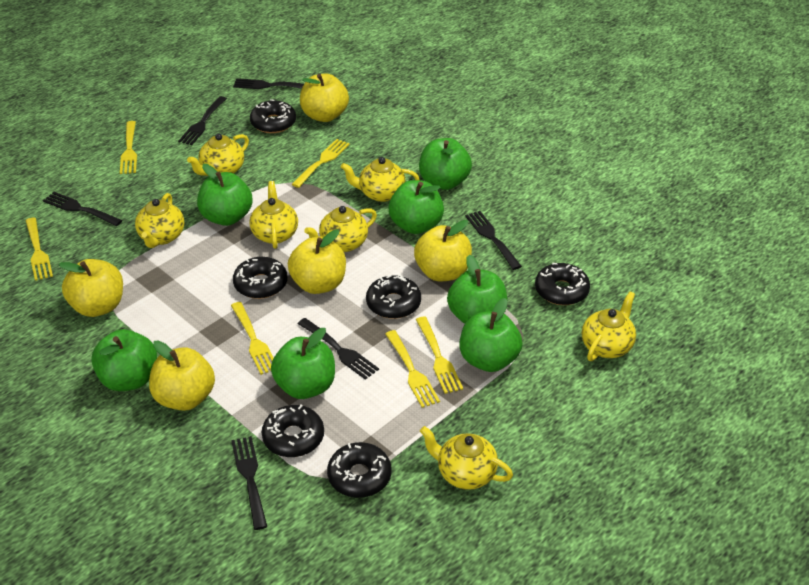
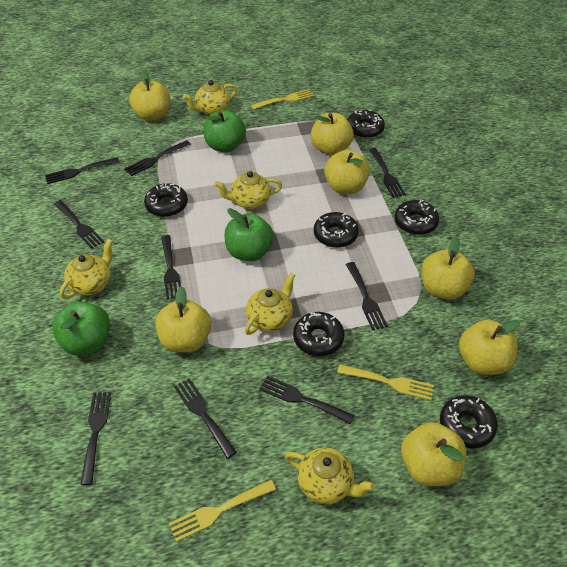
black fork: [43,192,122,226] [178,96,227,145] [231,436,267,530] [233,78,304,89] [298,318,379,380] [465,211,522,270] = 6 -> [45,157,120,184] [54,200,104,249] [80,392,111,485] [124,140,191,176] [161,235,181,299] [174,378,237,458] [260,375,355,424] [346,262,388,331] [369,148,406,198] = 9
green apple: [91,329,157,391] [197,164,253,226] [271,328,335,399] [388,180,444,234] [419,138,472,190] [447,255,508,324] [459,298,522,372] = 7 -> [52,301,110,356] [204,110,246,152] [224,208,274,261] = 3
yellow apple: [59,259,123,317] [149,340,215,411] [288,229,346,294] [300,73,349,122] [414,220,472,281] = 5 -> [129,70,170,121] [155,286,211,353] [311,113,354,155] [324,150,370,194] [401,422,466,486] [421,237,474,300] [459,320,520,375] = 7
yellow fork: [26,218,53,281] [120,121,137,174] [231,302,274,375] [292,139,350,188] [385,330,440,408] [416,317,463,394] = 6 -> [169,480,276,542] [251,89,315,110] [337,364,434,400] = 3
yellow teapot: [135,193,184,248] [187,134,249,176] [250,181,298,249] [304,206,377,252] [341,157,419,202] [420,426,513,490] [582,291,636,361] = 7 -> [60,239,113,299] [183,80,237,115] [214,171,282,209] [245,273,295,335] [285,447,375,504] = 5

